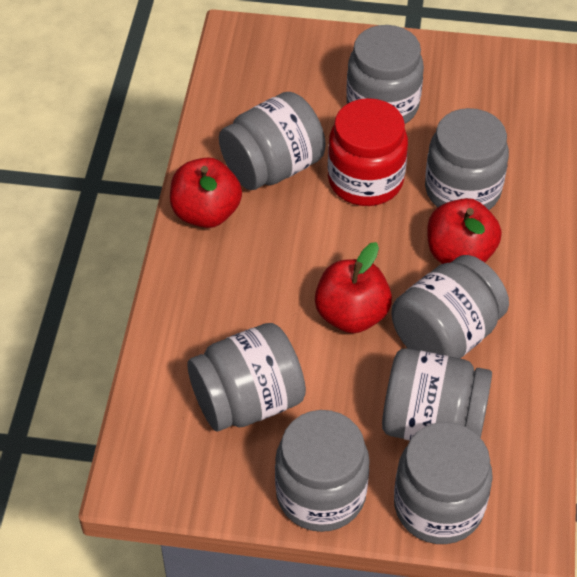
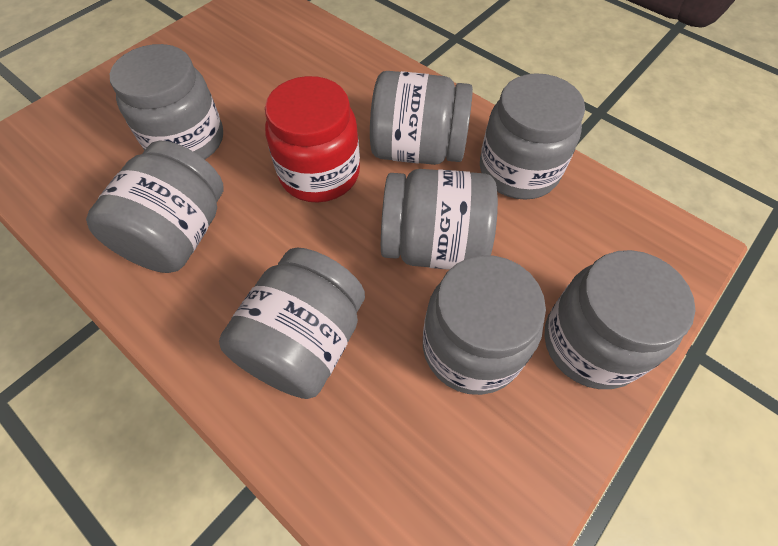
red apple: [170,157,242,228] [315,242,392,333] [427,198,502,264] = 3 -> none = 0

